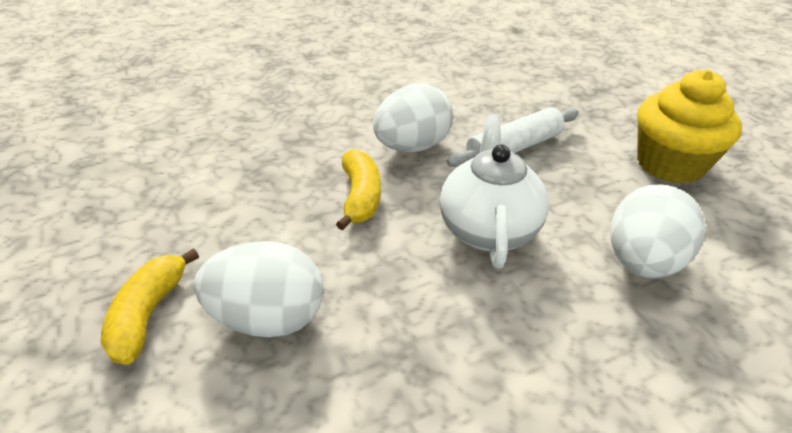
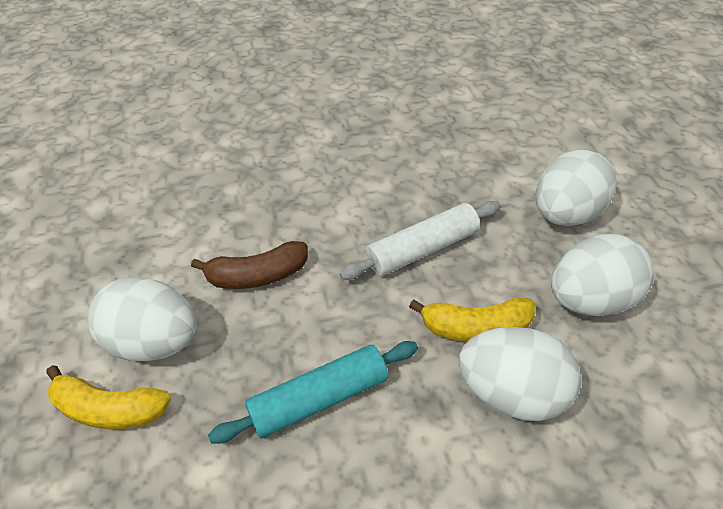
brown banana: none = 0 -> [191,241,308,289] = 1
turquoise rolling pin: none = 0 -> [208,341,418,444] = 1
white egg: [194,241,323,338] [373,84,453,152] [610,184,705,278] = 3 -> [88,277,197,361] [458,327,581,421] [536,150,617,226] [551,234,654,316] = 4
white teapot: [440,114,549,269] = 1 -> none = 0
yellow cupcake: [637,70,742,184] = 1 -> none = 0

